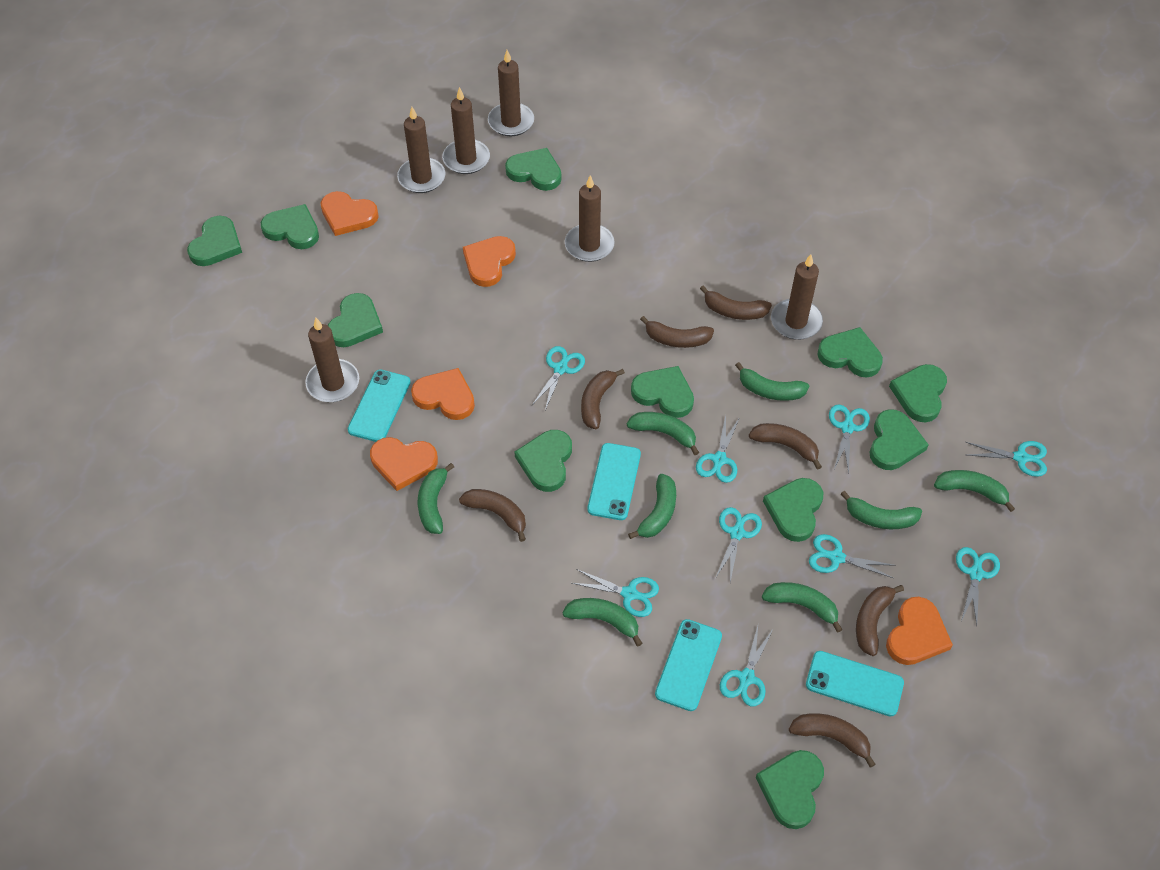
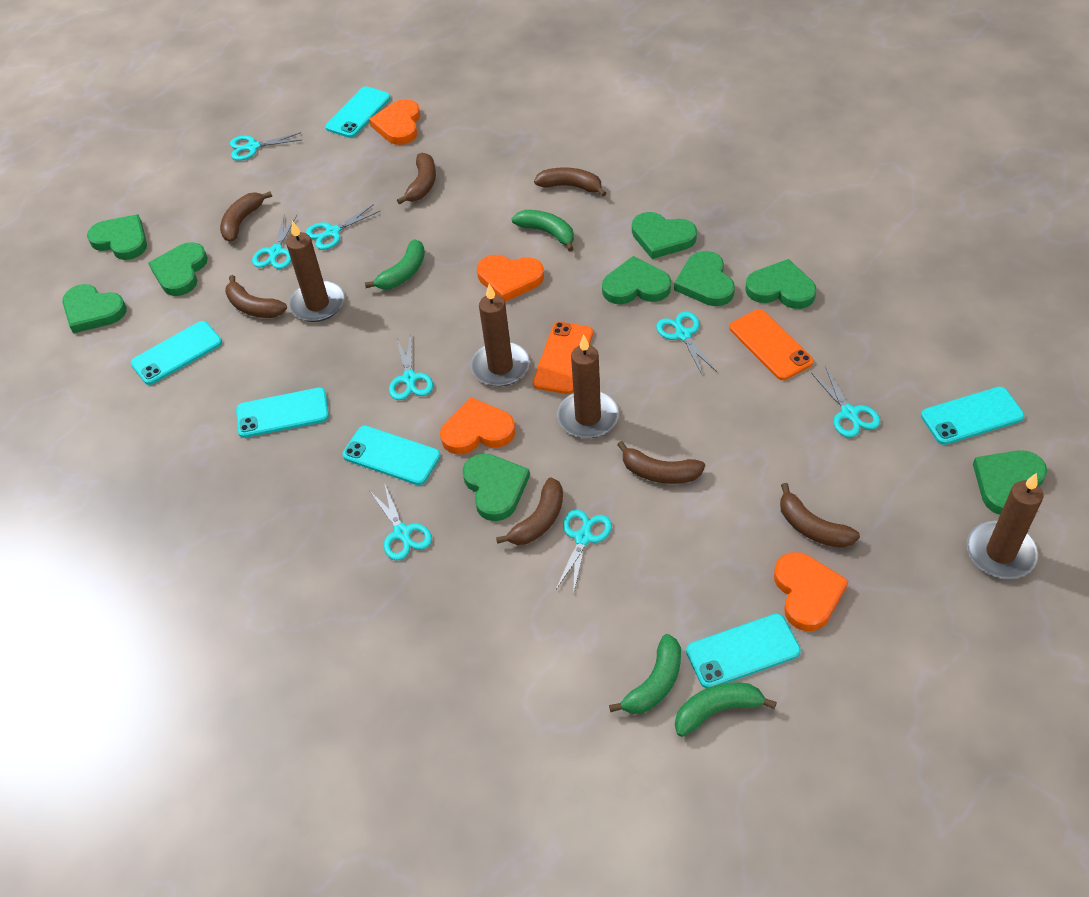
brown candle: [305,318,359,402] [397,107,445,193] [442,87,490,174] [488,50,534,136] [565,175,615,262] [771,254,823,340] = 6 -> [286,221,344,322] [471,284,530,387] [557,335,619,438] [967,473,1043,579] = 4
green banana: [418,463,454,534] [562,598,643,646] [627,412,699,455] [628,474,676,539] [735,362,809,401] [762,582,843,633] [840,491,922,529] [934,470,1015,512] = 8 -> [365,239,425,289] [512,210,574,252] [609,634,681,714] [675,682,777,737] = 4
green heart: [187,216,242,266] [261,204,319,249] [328,293,383,347] [505,148,561,191] [514,430,572,492] [631,366,694,418] [756,750,824,829] [763,478,823,542] [817,327,883,378] [870,409,929,470] [889,364,947,422] = 11 -> [62,284,127,334] [87,214,147,260] [148,242,208,296] [462,453,530,521] [602,256,671,304] [632,212,697,259] [674,251,735,306] [745,259,816,309] [973,450,1047,515] = 9
orange heart: [321,191,379,236] [370,437,438,491] [411,368,475,420] [463,236,516,287] [886,597,953,665] = 5 -> [369,99,420,145] [440,397,515,454] [477,255,544,302] [774,552,849,631] = 4
orange phone: none = 0 -> [533,322,593,394] [730,309,813,380] = 2
turquoise phone: [348,370,411,442] [587,443,641,520] [655,619,722,711] [806,651,904,716] = 4 -> [130,321,222,385] [236,388,329,438] [325,86,391,138] [342,426,441,485] [686,614,801,688] [921,387,1024,445] = 6
turquoise scissors: [532,346,585,410] [572,569,659,617] [696,415,740,483] [716,507,762,582] [720,626,774,706] [809,534,896,578] [829,404,870,474] [956,547,1000,625] [966,441,1047,477] = 9 -> [230,132,301,161] [252,215,297,269] [305,204,380,250] [369,483,432,560] [389,334,433,400] [556,510,612,594] [656,312,717,376] [811,366,880,437] = 8

